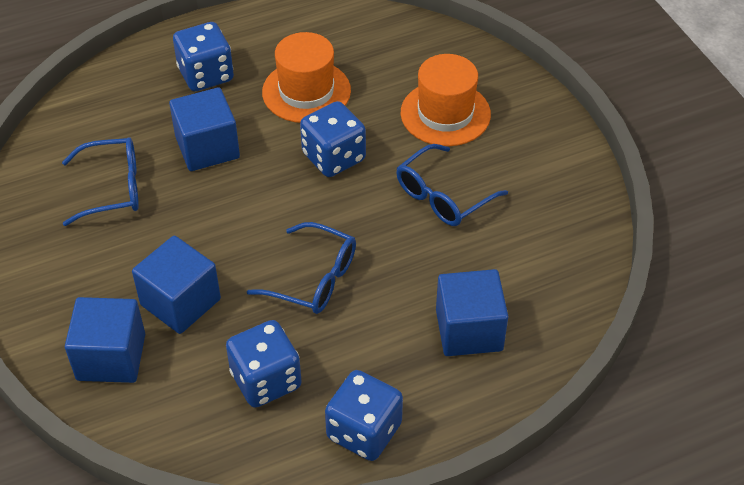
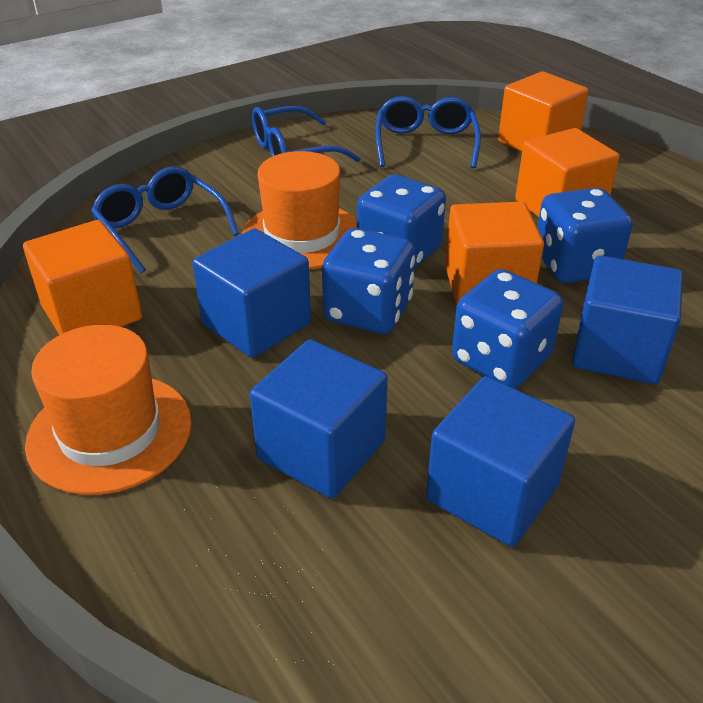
orange cube: none = 0 -> [23,220,142,335] [445,202,544,305] [498,72,589,152] [515,128,619,217] = 4

